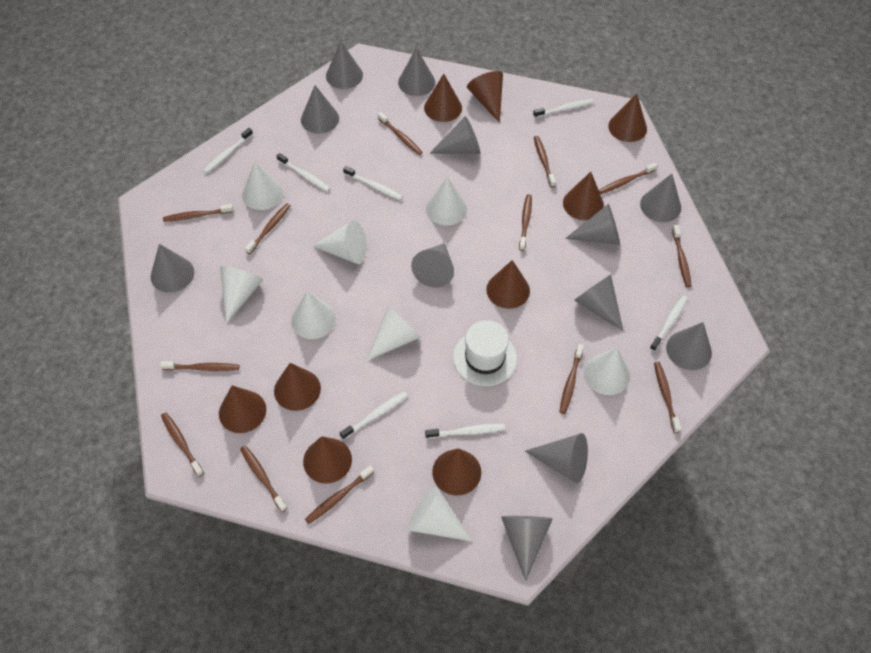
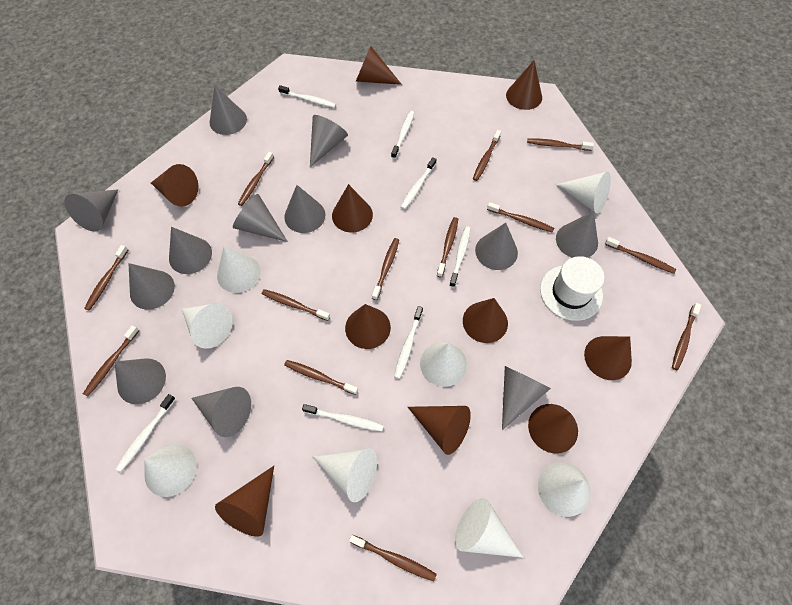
brown cone: [219,385,266,433] [274,363,321,411] [303,436,352,484] [424,74,462,122] [432,448,481,496] [467,71,503,123] [486,260,530,309] [563,172,604,220] [608,94,647,142] = 9 -> [151,164,198,207] [215,466,274,537] [332,184,373,232] [345,304,391,349] [356,46,402,85] [408,406,471,455] [463,298,508,343] [506,61,542,110] [528,404,578,454] [584,336,632,380] = 10

